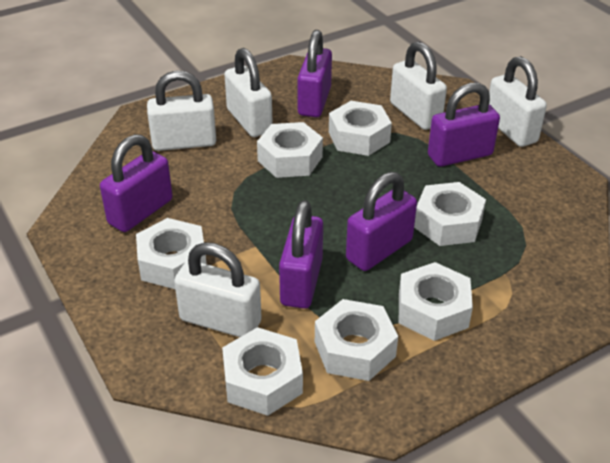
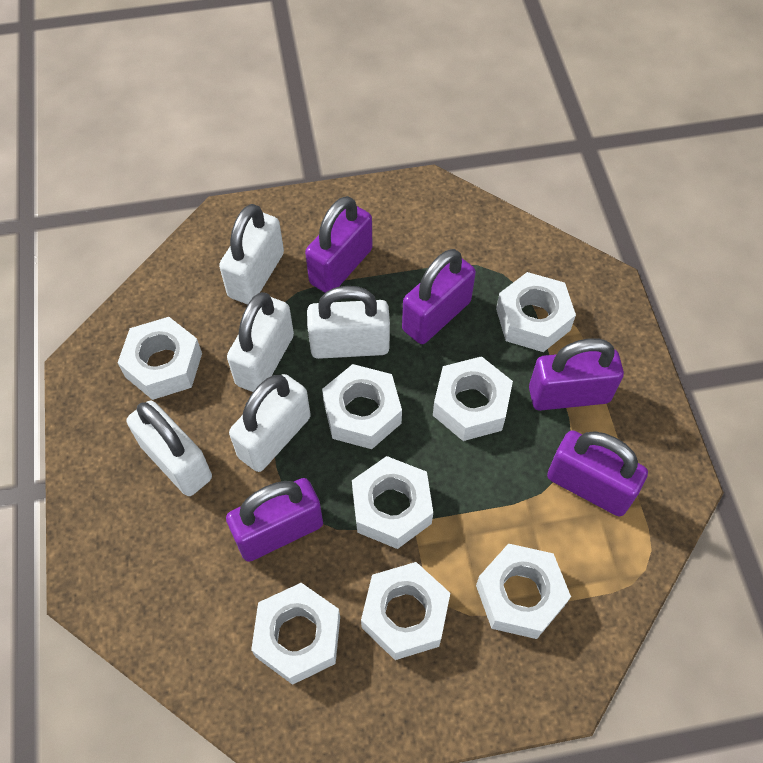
white nut: [136,218,207,289] [222,327,303,416] [257,122,323,178] [315,299,398,381] [329,101,392,156] [399,262,473,341] [414,182,486,246] = 7 -> [117,317,202,400] [251,583,340,685] [322,364,402,449] [352,456,433,549] [361,562,450,660] [433,356,513,441] [476,543,571,639] [496,272,576,352] = 8

